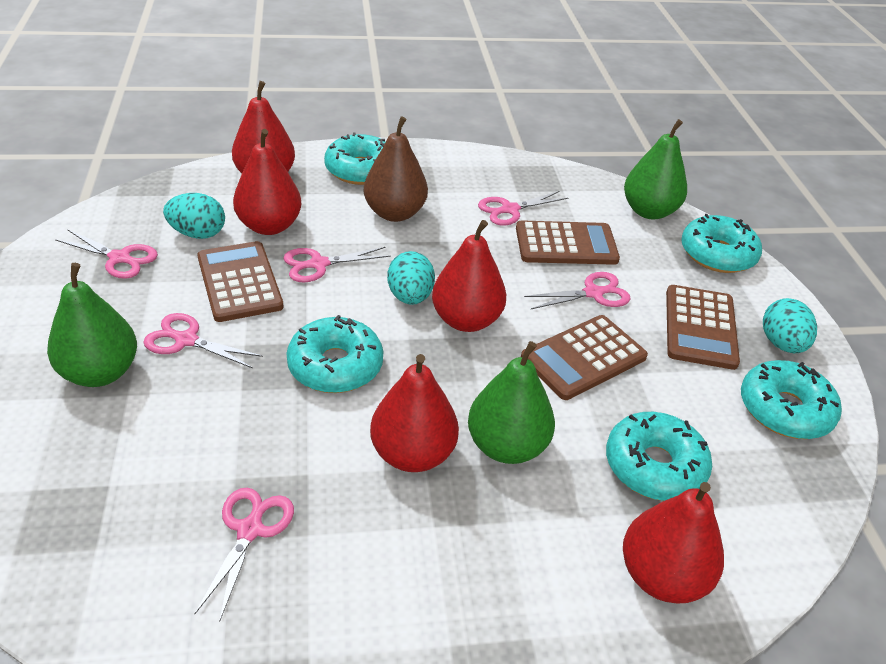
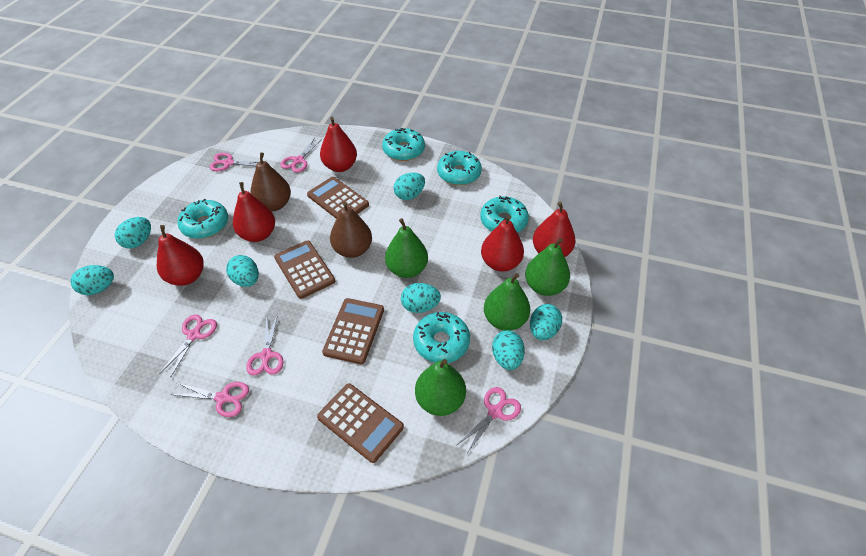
brown pear: [364,116,428,222] = 1 -> [250,153,291,211] [330,202,372,258] = 2
green pear: [47,263,137,387] [468,341,555,464] [624,119,687,219] = 3 -> [385,218,428,278] [415,359,466,416] [484,273,530,331] [525,238,570,296] = 4
turquoise egg: [163,193,225,239] [387,251,435,305] [763,298,817,353] = 3 -> [70,265,114,295] [115,217,151,249] [226,255,259,287] [394,173,425,200] [401,283,441,313] [492,330,525,370] [530,304,562,340] = 7

